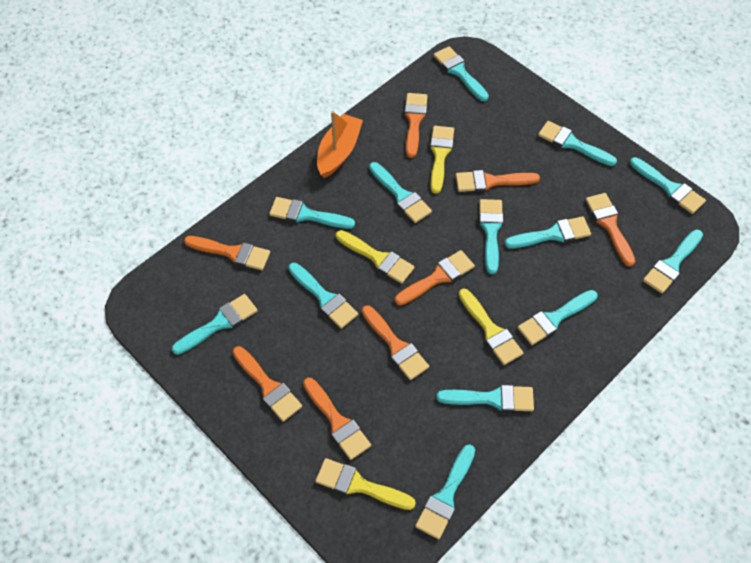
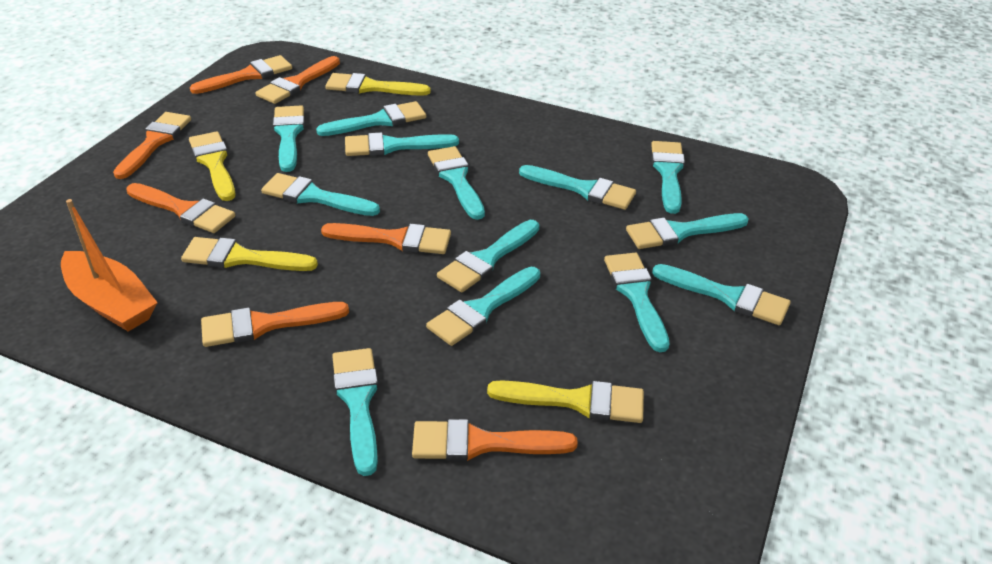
orange brush: [184,236,270,270] [233,346,302,422] [303,378,371,460] [362,305,429,380] [395,250,475,306] [404,93,427,158] [456,170,540,192] [585,193,635,267] = 8 -> [113,112,191,179] [126,183,235,233] [190,55,292,94] [201,302,349,347] [255,56,340,104] [321,223,451,254] [412,419,578,461] = 7

